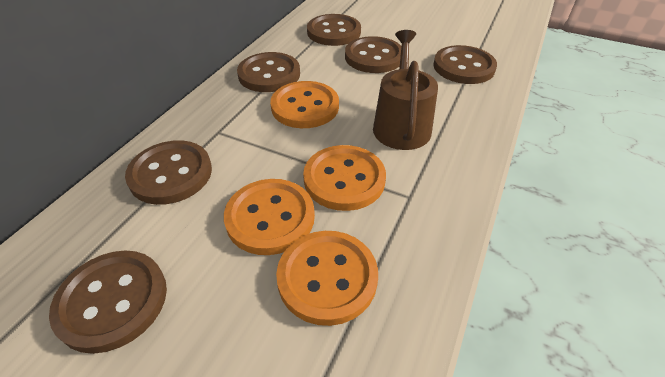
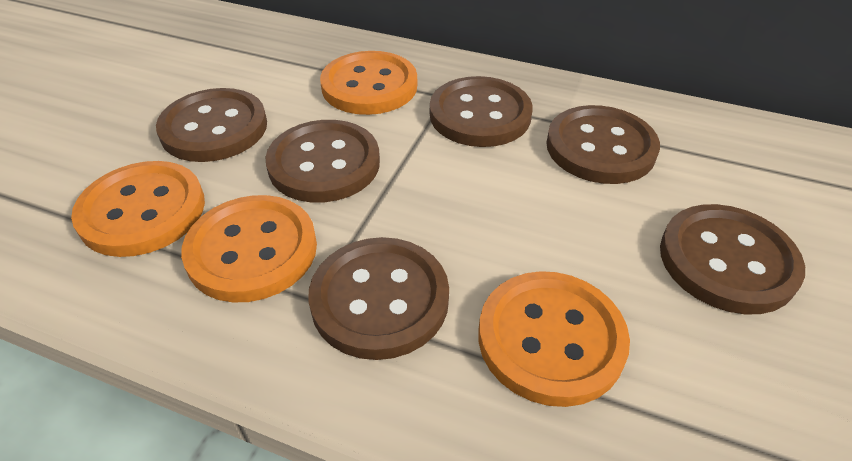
brown watering can: [373,30,438,150] = 1 -> none = 0

